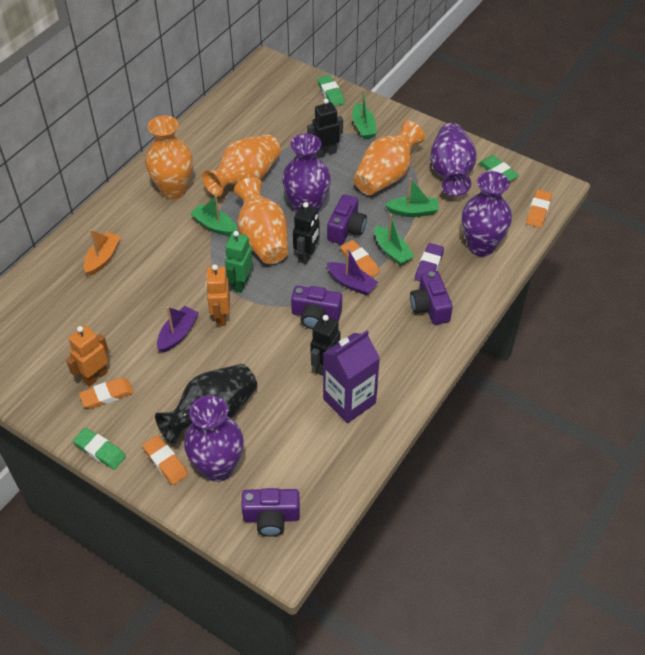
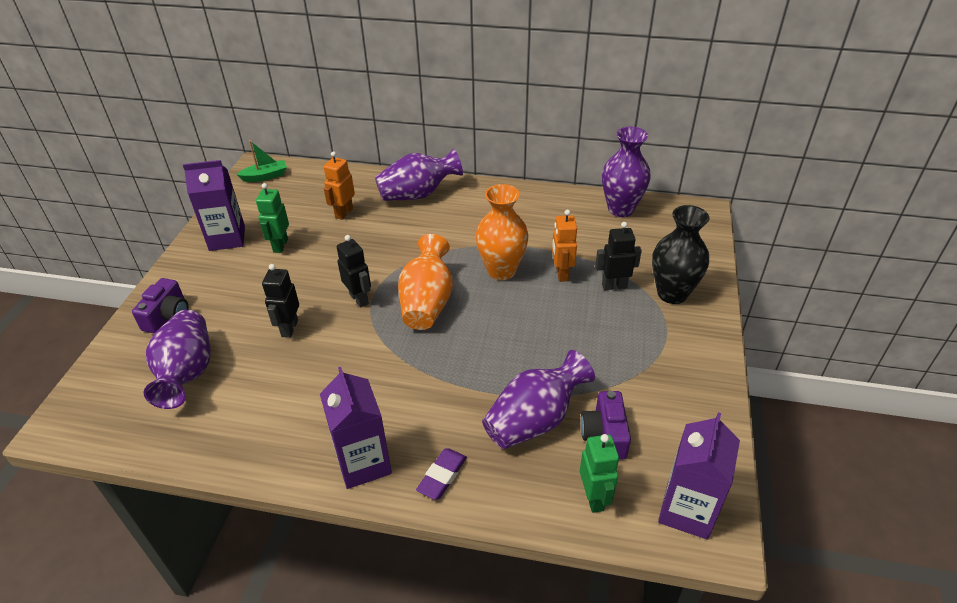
green boat: [190,195,237,236] [352,89,377,139] [374,214,414,265] [385,178,439,217] = 4 -> [236,140,287,182] = 1
green eraser: [73,428,126,470] [317,75,345,107] [479,155,519,182] = 3 -> none = 0
green robot: [225,231,253,293] = 1 -> [256,183,289,253] [580,434,619,513] = 2
orange boat: [84,229,121,276] = 1 -> none = 0
orange eraser: [79,378,134,409] [142,435,188,485] [341,240,380,277] [526,190,552,228] = 4 -> none = 0
orange vase: [145,115,193,200] [202,134,281,196] [234,177,288,264] [354,120,425,195] = 4 -> [398,234,453,330] [475,184,529,280] = 2
purple boat: [157,306,199,353] [327,247,378,295] = 2 -> none = 0
purple camera: [241,488,300,537] [291,286,342,329] [327,194,367,244] [410,271,453,325] = 4 -> [132,278,189,334] [580,391,631,459] = 2
purple carton: [323,330,380,423] = 1 -> [183,160,245,251] [320,367,392,489] [658,412,740,540] = 3

